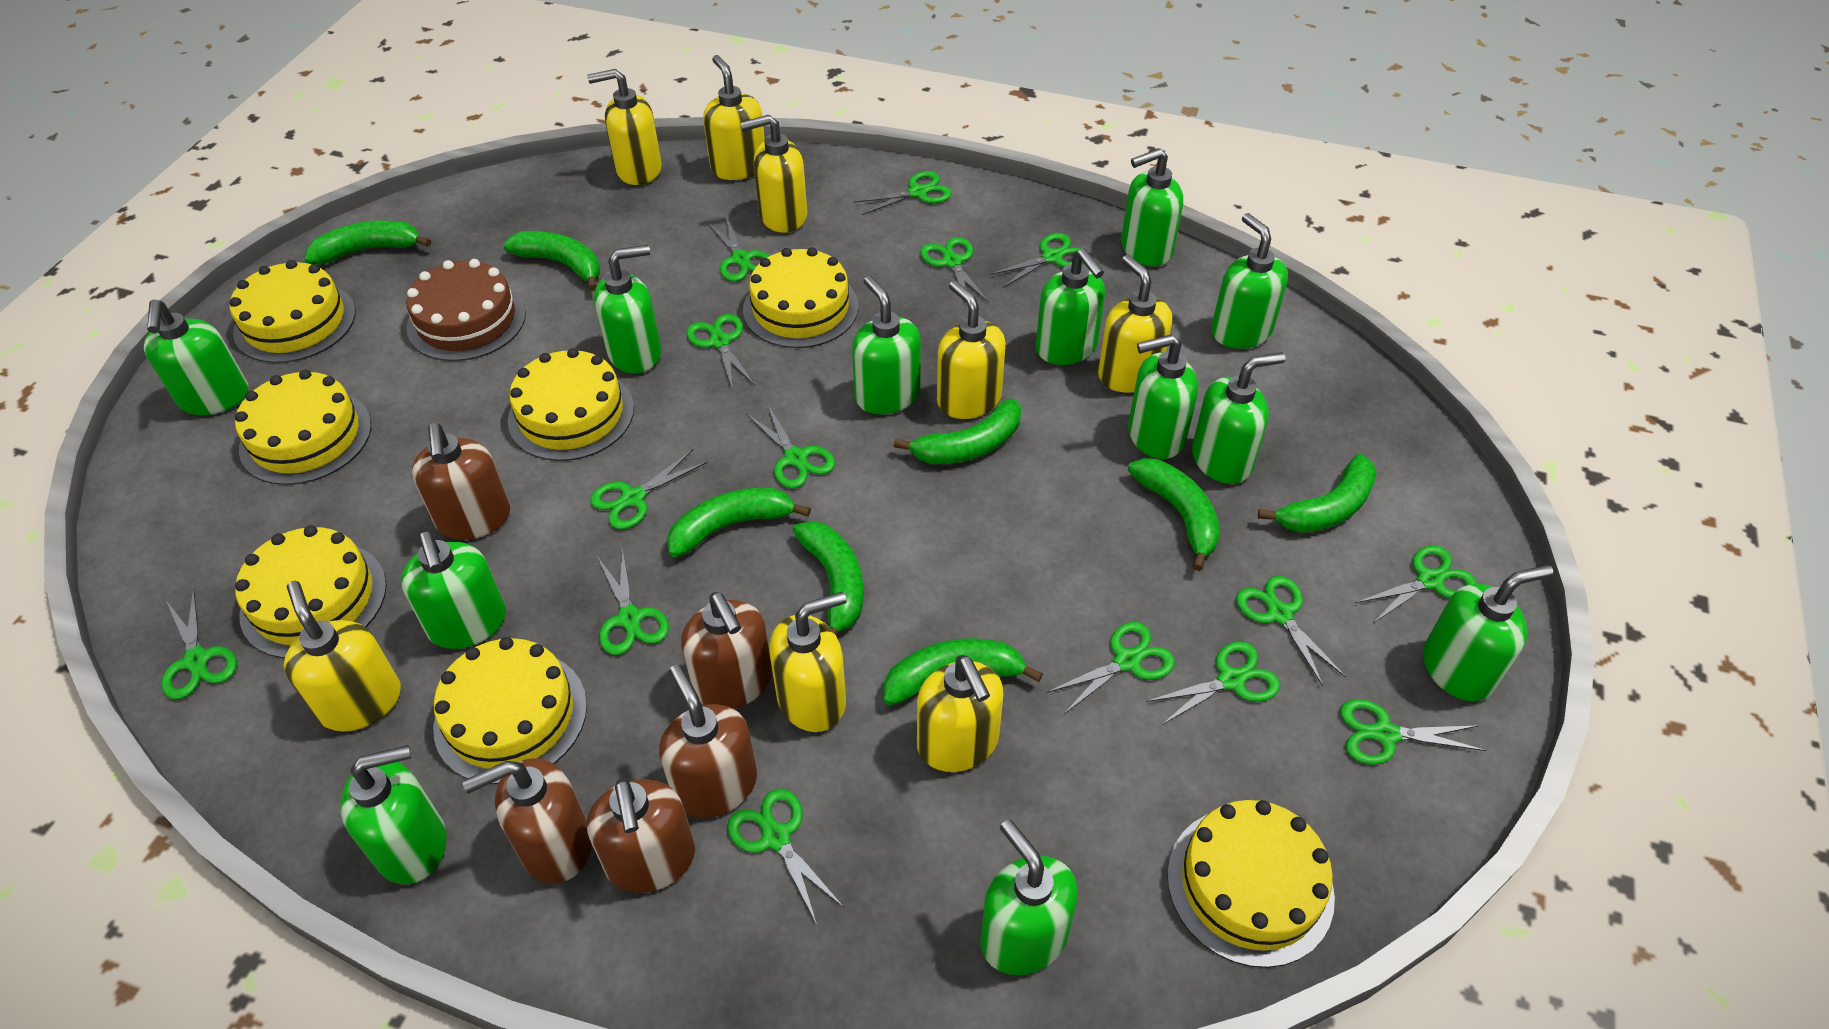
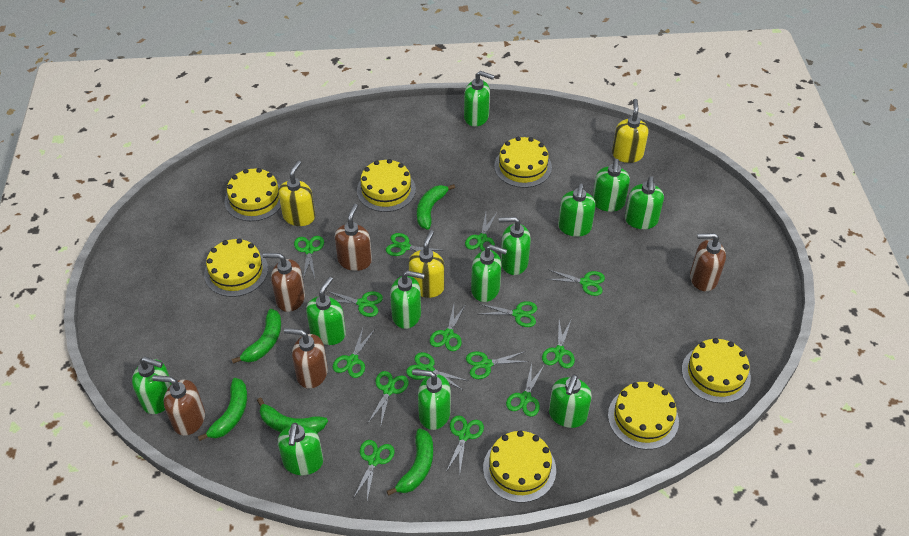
brown cake: [406,259,526,361] = 1 -> none = 0
green banana: [304,221,431,265] [503,231,600,291] [667,487,811,557] [793,521,863,635] [884,638,1043,705] [894,399,1021,464] [1128,458,1220,571] [1258,454,1377,533] = 8 -> [198,378,247,441] [232,309,281,364] [257,397,328,433] [387,429,433,496] [417,184,455,230] = 5
yellow soap dispenser: [284,581,401,732] [587,69,662,185] [703,55,765,180] [740,115,807,233] [769,591,847,732] [917,655,1003,772] [937,281,1006,419] [1098,255,1172,392] = 8 -> [278,160,315,226] [408,230,445,298] [612,99,649,163] = 3

